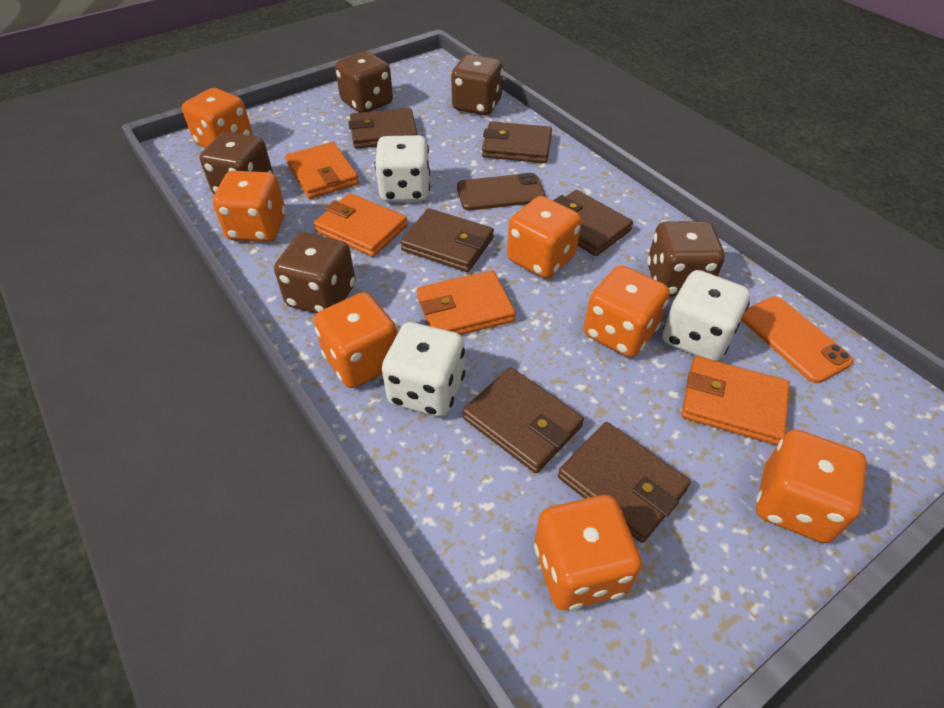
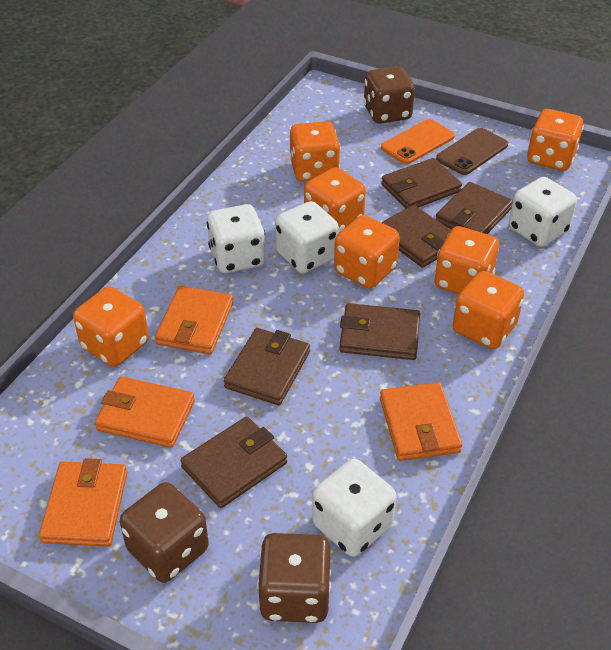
brown dice: [200,132,273,194] [274,233,356,313] [335,51,393,113] [451,54,503,115] [647,221,725,296] = 5 -> [120,482,209,583] [257,533,331,623] [364,66,415,124] = 3
white dice: [375,135,430,202] [382,322,465,417] [663,270,750,361] = 3 -> [207,204,265,273] [275,201,339,273] [312,459,397,557] [509,177,577,247] = 4

